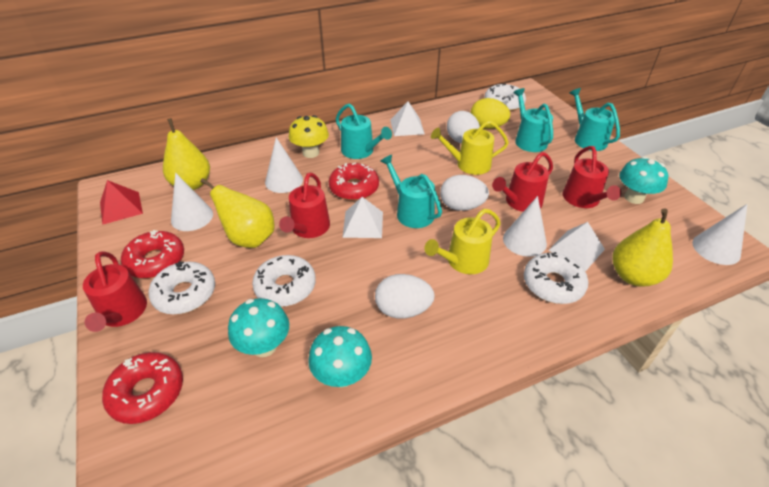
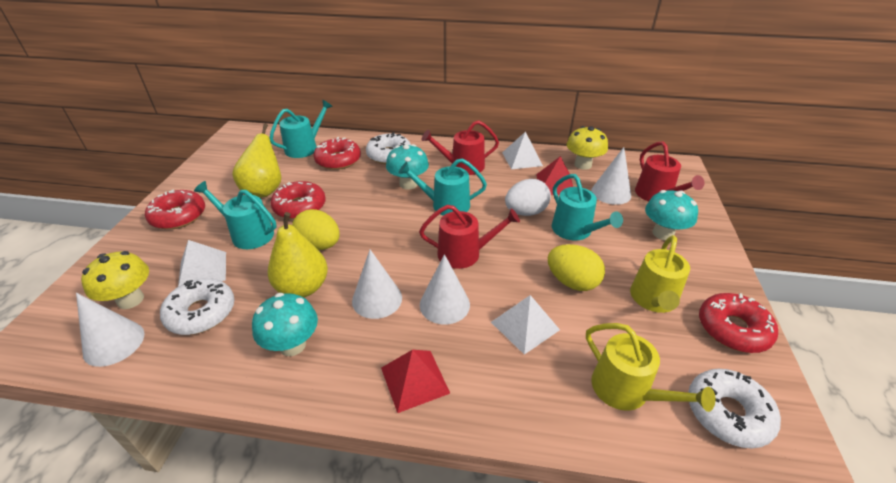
red donut: [102,352,183,424] [121,230,184,278] [329,162,379,200] = 3 -> [145,190,205,230] [270,181,326,219] [313,137,361,170] [699,293,778,353] = 4
red pyramid: [100,180,143,225] = 1 -> [381,350,450,413] [536,156,573,195] = 2
red watering can: [83,252,147,332] [279,173,330,238] [492,152,553,212] [563,146,621,208] = 4 -> [419,205,520,269] [422,120,499,175] [635,141,704,201] = 3
white donut: [149,261,215,314] [252,255,316,307] [484,84,526,111] [524,252,588,304] = 4 -> [160,278,235,335] [366,132,411,164] [688,369,781,449] = 3
white egg: [375,274,435,319] [440,175,489,211] [447,111,480,143] = 3 -> [505,179,551,216] = 1
yellow egg: [471,98,510,129] = 1 -> [292,209,339,250] [548,244,605,291] = 2
yellow mushroom: [289,115,329,158] = 1 -> [81,251,149,309] [567,126,608,170] = 2
yellow pear: [163,118,210,190] [200,178,275,248] [612,208,673,287] = 3 -> [232,124,281,198] [268,212,328,298] = 2

